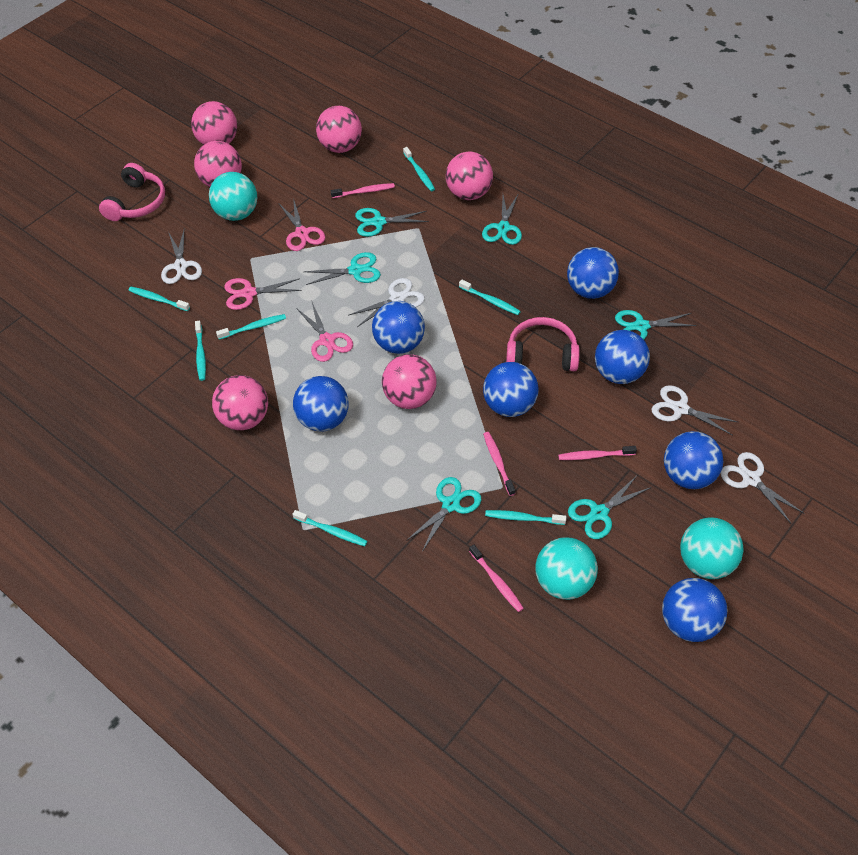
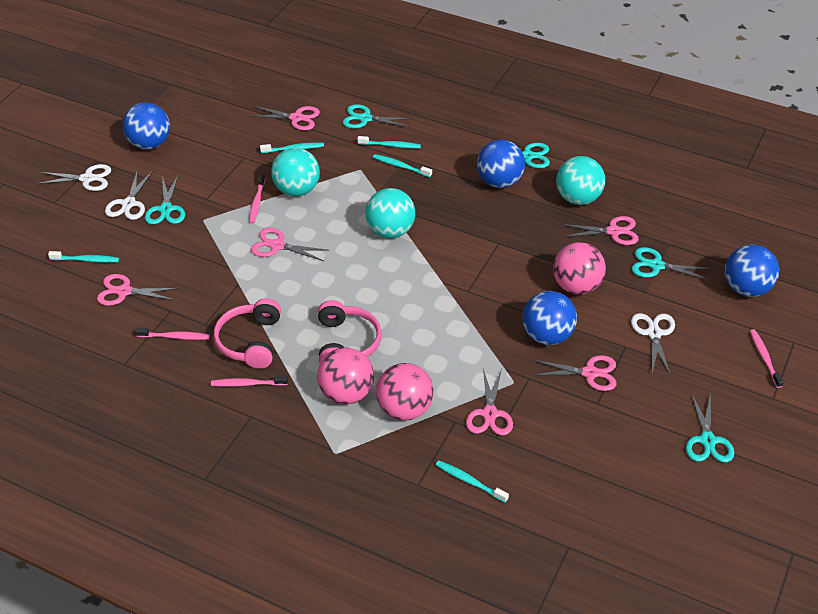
blue ball: [293,376,349,432] [372,301,425,354] [483,362,539,417] [567,247,619,299] [595,330,650,384] [662,578,728,642] [664,431,723,489] = 7 -> [123,103,170,149] [477,140,525,188] [522,291,577,345] [725,244,779,297] = 4
pink ball: [191,101,237,145] [194,141,242,187] [212,375,268,430] [316,106,362,153] [382,354,436,409] [446,152,493,200] = 6 -> [317,347,374,404] [376,363,433,420] [553,242,606,295] = 3
pink scissors: [224,278,302,310] [278,198,325,251] [296,302,353,362] = 3 -> [97,274,180,306] [249,106,320,130] [251,228,330,261] [466,369,513,435] [533,355,616,391] [562,216,639,245] = 6
turquoise scissors: [303,252,381,285] [355,208,429,237] [406,477,481,552] [482,193,522,245] [568,476,651,539] [615,310,697,339] = 6 -> [145,176,185,225] [343,104,413,129] [479,143,550,168] [632,247,711,280] [686,393,735,462] = 5
turquoise toothbrush: [128,287,190,311] [195,321,206,381] [216,314,286,340] [292,510,367,546] [403,147,435,191] [459,279,521,315] [485,510,566,525] = 7 -> [48,251,119,263] [260,142,324,153] [357,136,421,149] [373,154,432,177] [436,460,509,503] = 5
white scissors: [161,230,202,284] [349,278,425,327] [652,385,738,436] [720,452,804,523] = 4 -> [36,164,111,191] [105,171,153,220] [631,313,675,376] = 3

